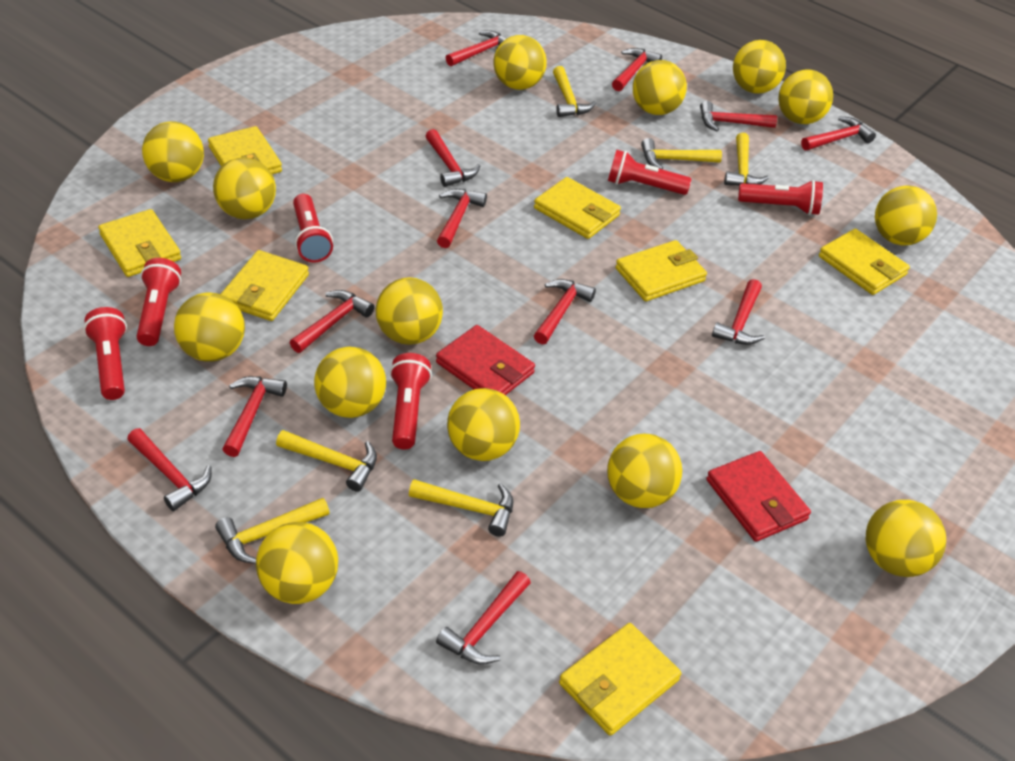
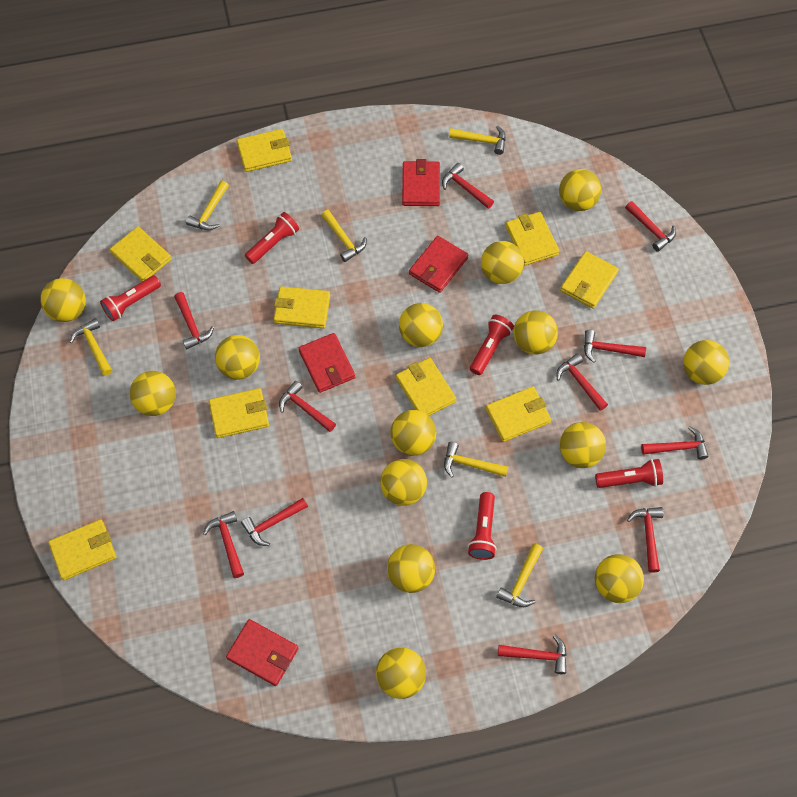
red flashlight: [84,307,127,400] [136,258,181,346] [293,194,333,262] [390,353,432,449] [608,150,691,195] [738,180,823,215] = 6 -> [100,275,161,321] [245,212,299,264] [468,492,496,560] [470,315,514,375] [595,459,663,488] = 5
red hammer: [127,428,212,511] [222,376,287,457] [290,290,375,353] [426,129,480,187] [436,571,531,665] [437,189,487,248] [445,30,507,66] [534,279,596,344] [612,48,662,91] [700,101,777,131] [712,279,765,345] [801,117,876,150] = 12 -> [174,292,214,350] [203,511,244,578] [241,498,308,546] [279,381,336,432] [442,163,494,209] [498,635,567,674] [556,353,608,411] [584,330,646,363] [625,201,676,252] [627,507,664,573] [641,426,709,460] = 11
red wallet: [436,325,535,395] [706,451,811,542] = 2 -> [226,619,299,686] [299,333,355,393] [402,159,440,206] [409,236,468,293] = 4
yellow wallet: [98,209,181,277] [208,126,282,174] [221,250,309,321] [534,177,621,239] [559,623,681,736] [615,240,707,301] [819,229,910,295] = 7 -> [48,519,116,580] [110,226,172,282] [209,388,269,438] [236,129,292,172] [274,286,330,328] [396,358,456,416] [486,386,551,442] [506,212,559,266] [560,251,619,309] = 9

